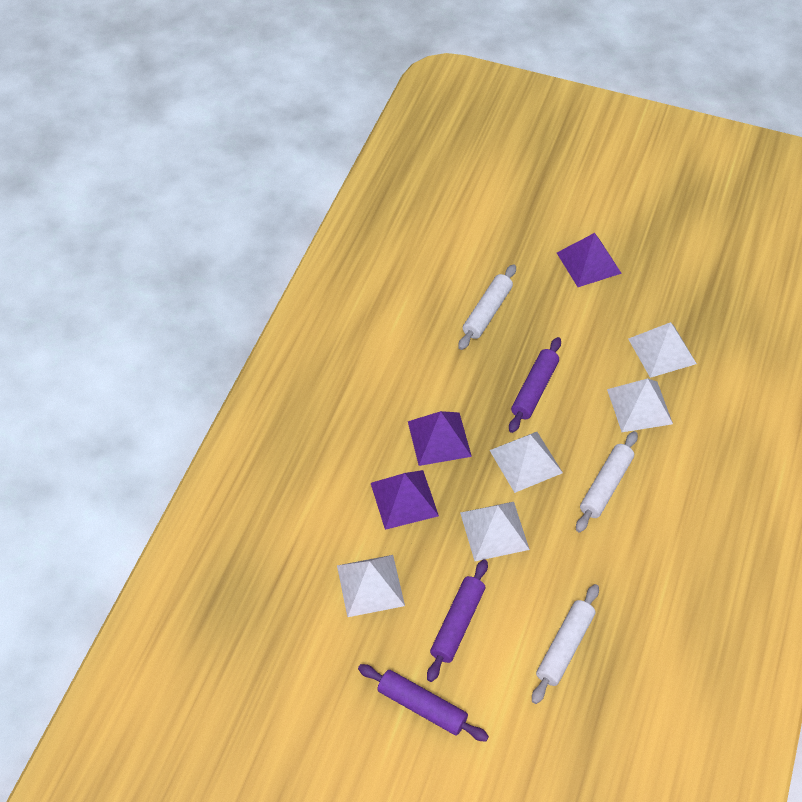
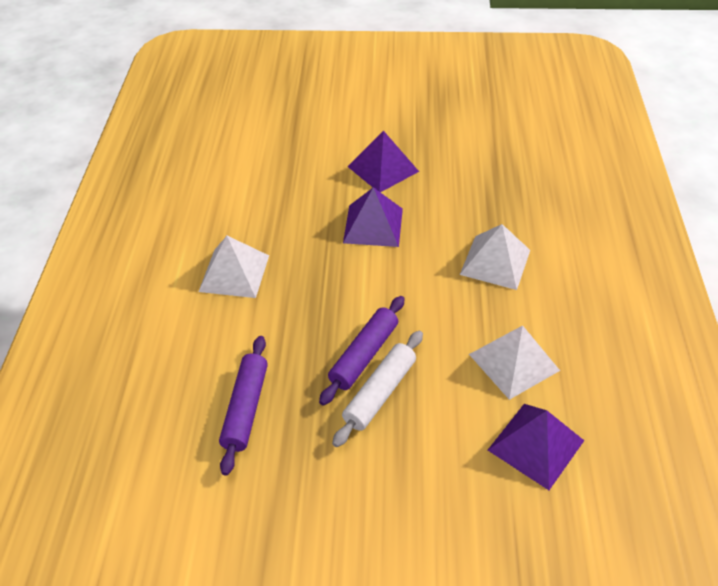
purple rolling pin: [358,664,489,741] [427,559,488,682] [509,337,561,433] = 3 -> [219,336,268,476] [319,296,405,405] = 2
white pyramid: [337,555,405,617] [460,502,530,561] [489,432,563,493] [607,378,673,432] [628,322,697,378] = 5 -> [198,236,269,298] [460,224,530,290] [469,325,560,400] = 3
white rolling pin: [458,264,516,350] [532,584,599,704] [576,431,638,532] = 3 -> [332,331,423,447] = 1

